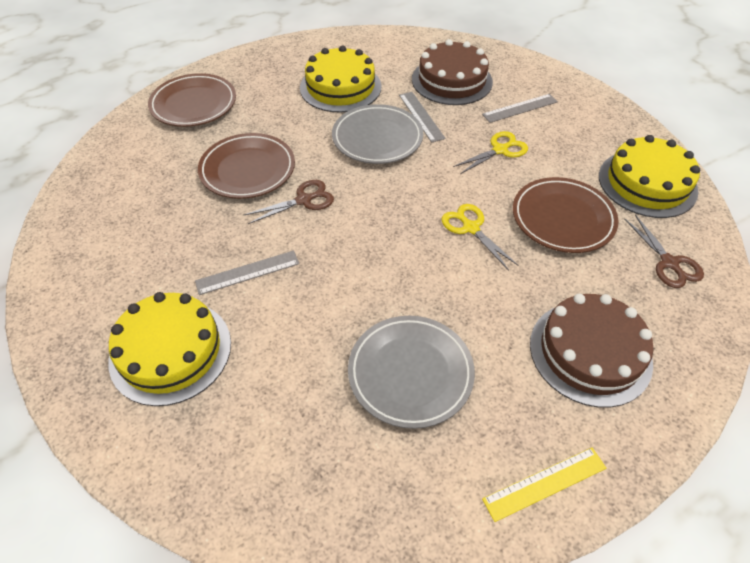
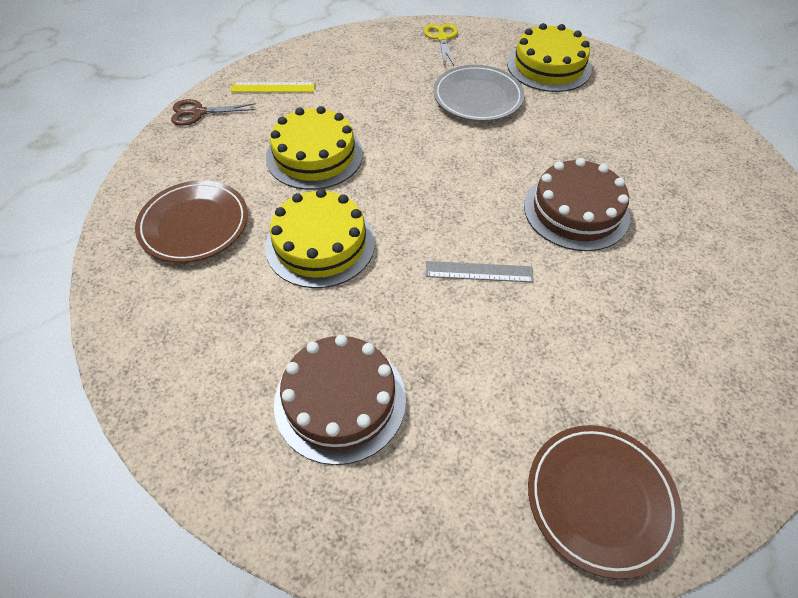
brown plate: [148,73,236,127] [198,133,295,199] [513,177,619,253] = 3 -> [135,180,248,263] [528,425,682,579] = 2
brown scissors: [244,180,334,224] [625,215,704,288] = 2 -> [171,99,256,126] = 1
grey plate: [332,104,423,164] [348,316,475,429] = 2 -> [433,65,524,121] = 1
grey ruler: [195,250,299,295] [399,92,446,143] [482,94,558,123] = 3 -> [426,261,534,283] = 1
yellow scissors: [442,204,519,271] [453,131,528,174] = 2 -> [424,23,458,65] = 1

